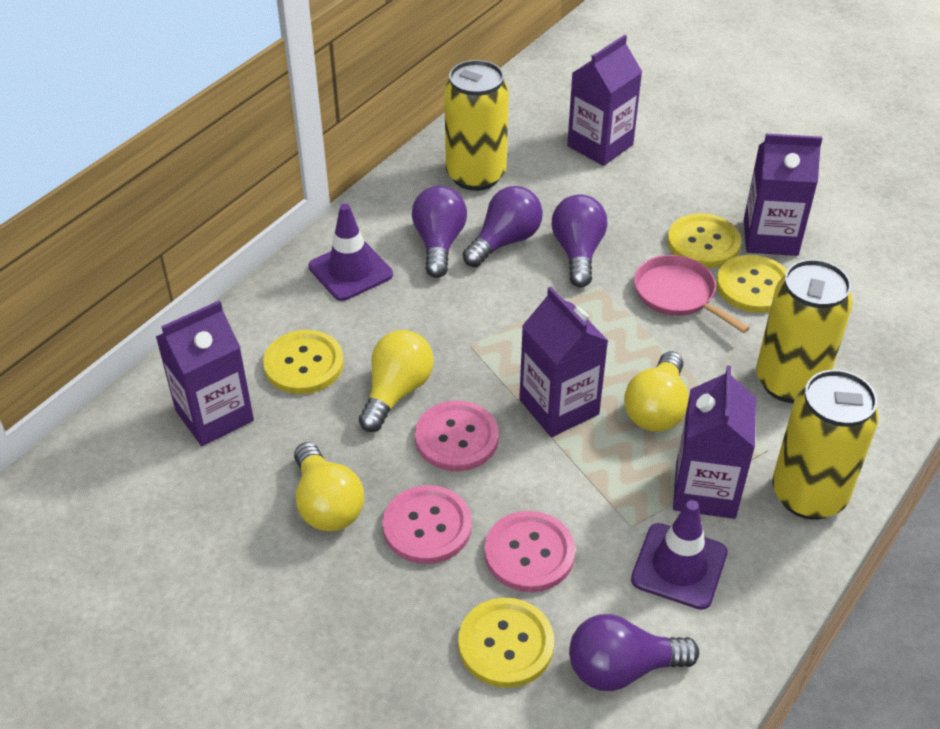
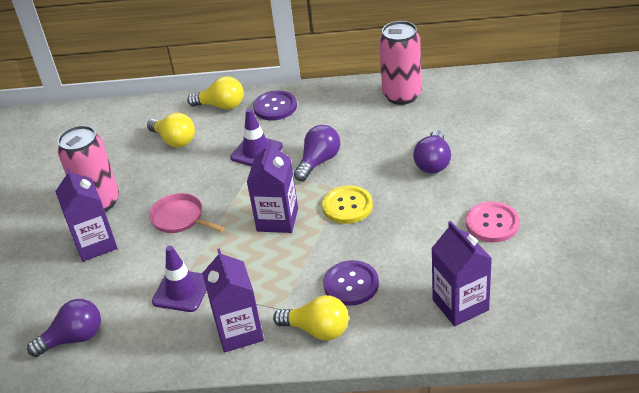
pink button: [383,485,472,564] [415,401,499,471] [484,511,575,592] = 3 -> [466,202,520,242] = 1
pink can: none = 0 -> [58,125,119,212] [379,21,421,105] = 2
purple button: none = 0 -> [253,90,297,121] [323,260,379,306] = 2
purple carton: [155,300,254,446] [519,287,608,437] [567,35,642,166] [673,366,756,519] [744,133,822,256] = 5 -> [55,167,117,262] [202,248,264,352] [247,140,298,233] [431,221,492,326] = 4
purple light bulb: [412,186,467,278] [463,186,543,267] [552,194,607,287] [569,614,699,691] = 4 -> [27,299,101,357] [294,125,340,181] [413,130,451,174] = 3
yellow button: [263,330,344,394] [458,598,554,688] [667,213,741,268] [716,255,787,313] = 4 -> [322,185,373,224] = 1
yellow can: [444,60,509,191] [756,259,853,403] [772,370,879,520] = 3 -> none = 0

